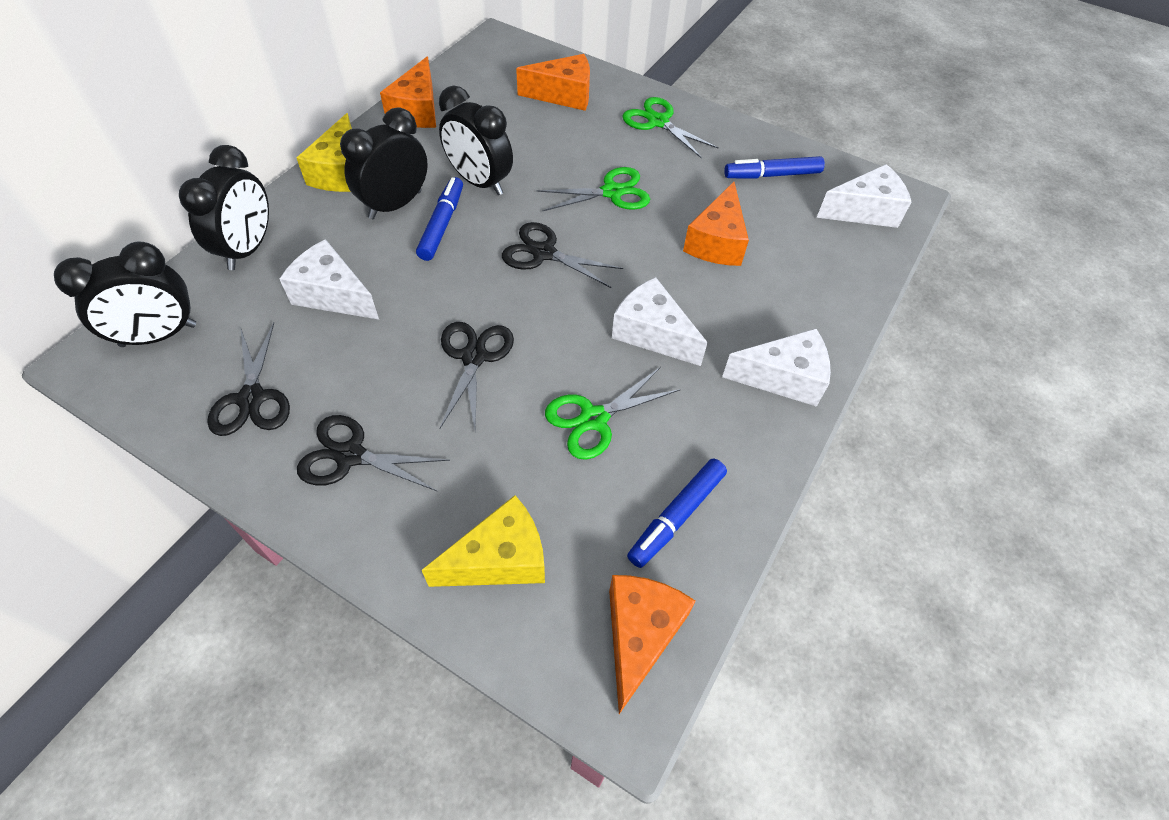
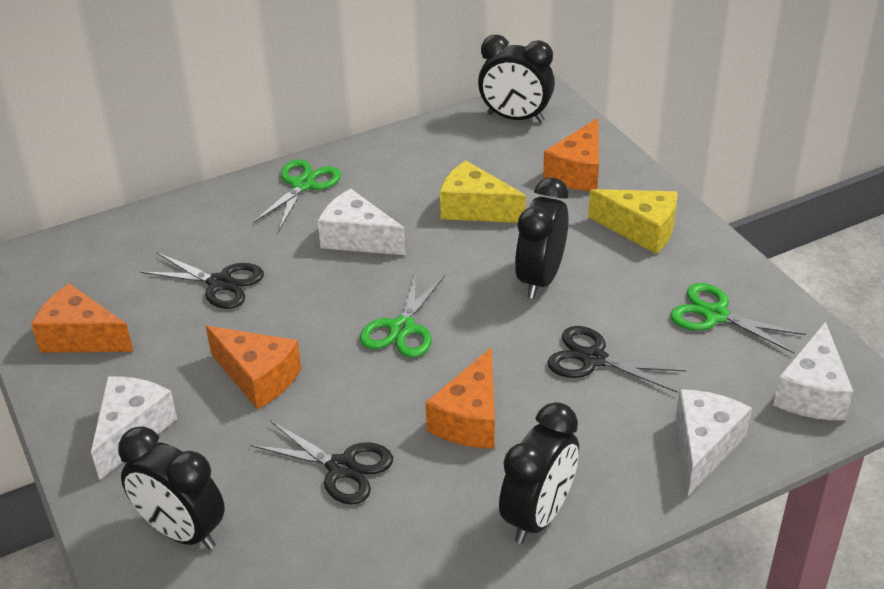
black scissors: [207,323,290,436] [297,415,450,492] [439,322,514,429] [502,222,623,288] = 4 -> [140,253,264,309] [250,420,393,505] [548,326,687,393] = 3
blue marker: [416,177,463,261] [627,459,727,568] [724,156,825,179] = 3 -> none = 0

